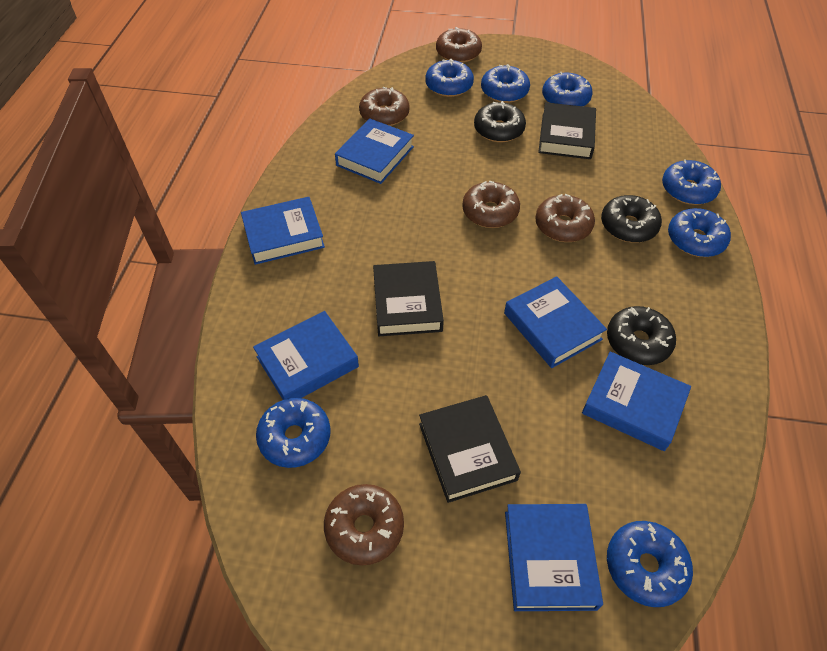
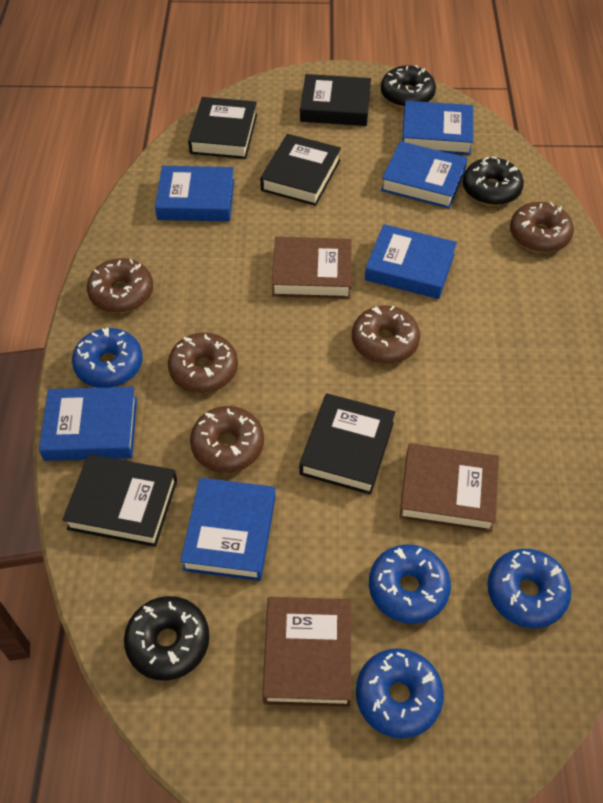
black book: [373,261,444,336] [419,395,521,503] [538,102,596,159] = 3 -> [62,454,177,547] [188,97,257,159] [260,134,341,206] [299,393,395,495] [300,74,371,126] = 5
blue donut: [256,398,331,468] [425,59,474,97] [481,64,530,103] [542,72,593,106] [607,521,693,607] [662,159,721,205] [668,208,731,257] = 7 -> [72,328,143,388] [356,648,444,739] [369,544,451,624] [487,549,571,628] = 4
brown book: none = 0 -> [262,597,351,707] [272,237,352,299] [399,443,499,532] = 3

